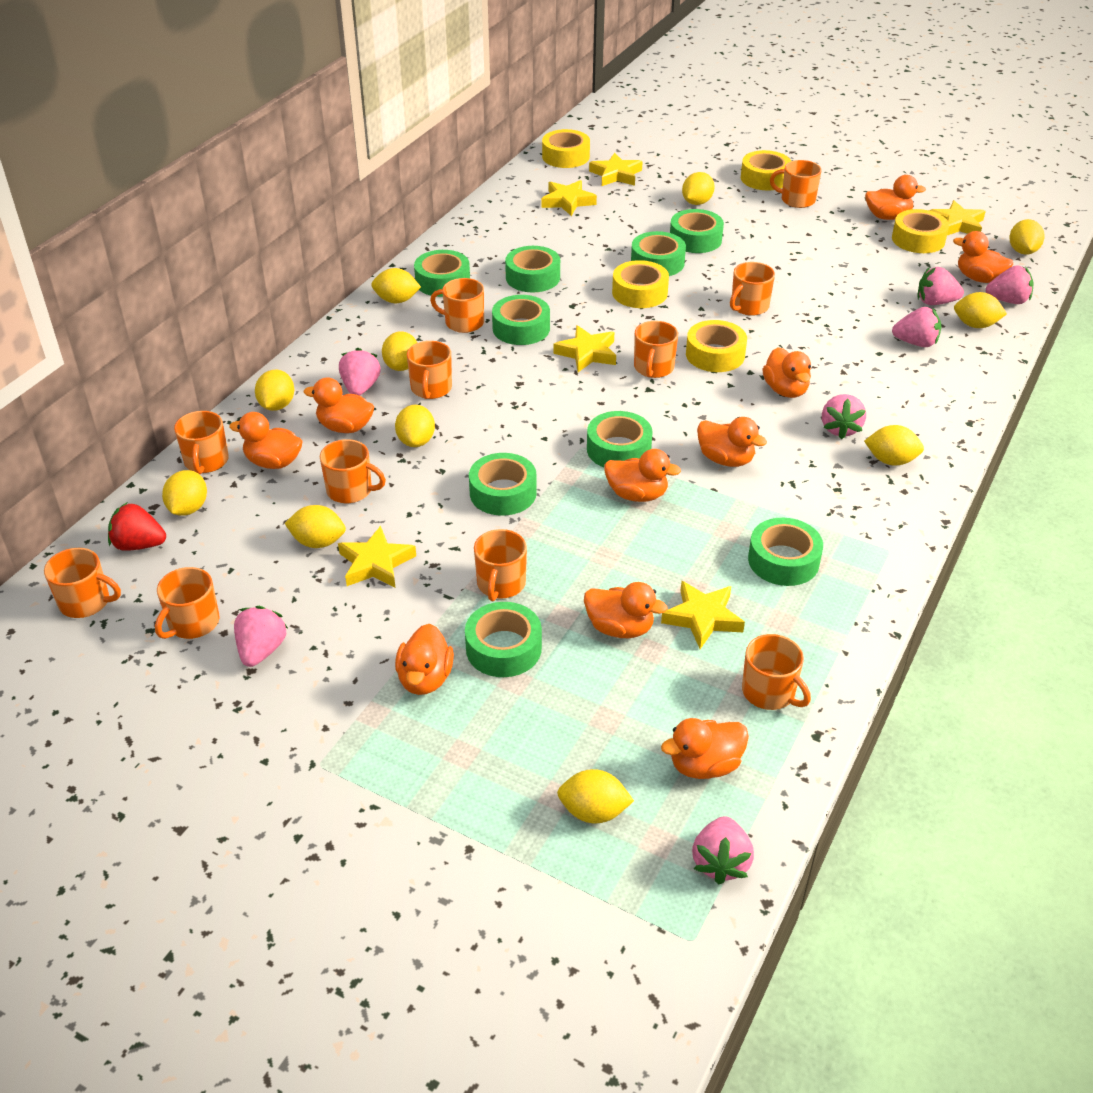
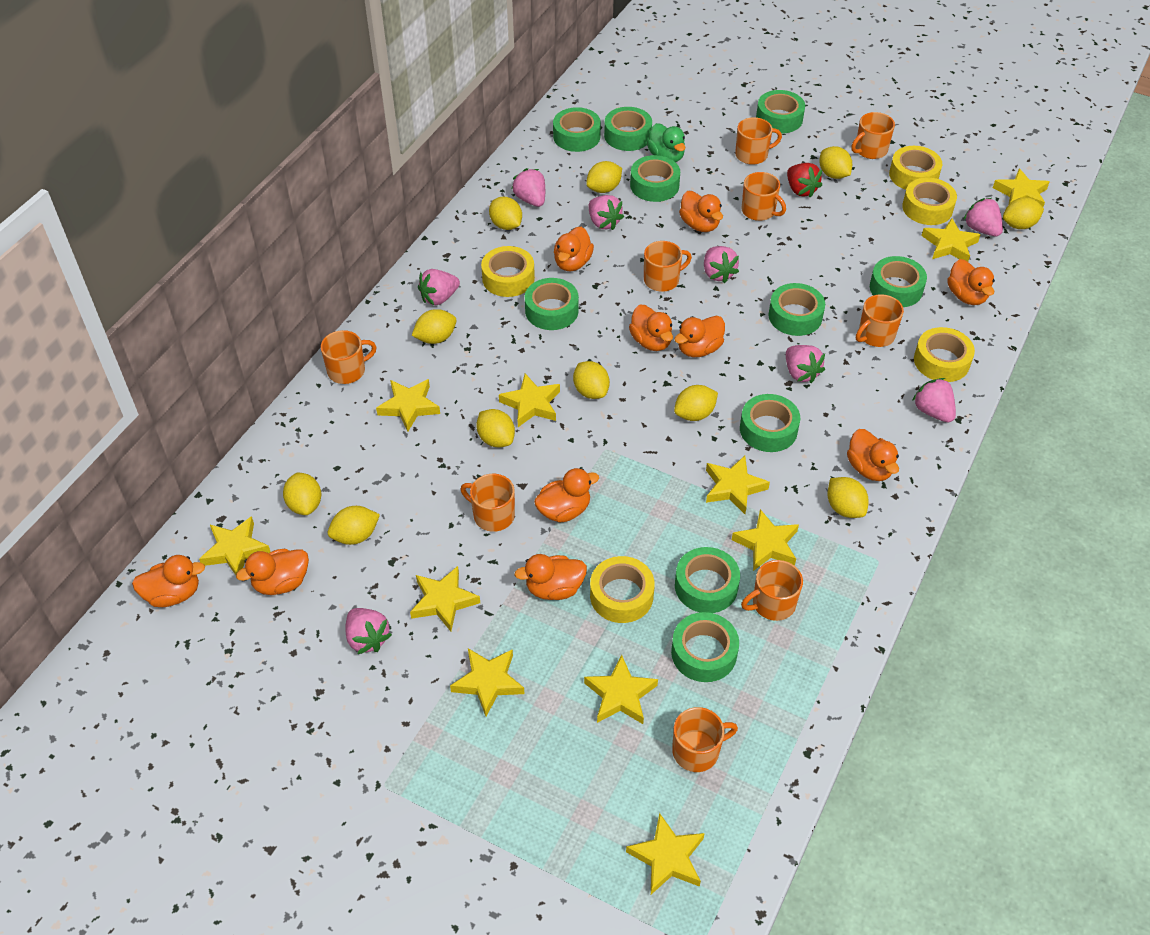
green duck: none = 0 -> [647,123,685,162] = 1
green tape: [414,250,470,297] [465,602,542,677] [469,453,537,516] [492,295,550,345] [505,246,560,292] [587,411,652,467] [631,231,686,276] [670,209,724,253] [748,518,823,586] = 9 -> [525,278,579,330] [553,107,601,152] [604,107,652,151] [630,155,680,202] [671,612,739,682] [675,547,740,613] [740,394,800,452] [756,90,805,133] [768,283,825,336] [870,256,927,307] = 10
orange mug: [44,548,121,618] [155,567,220,639] [174,411,229,474] [320,439,386,503] [407,341,452,399] [430,278,484,333] [474,529,527,601] [634,321,678,378] [730,262,775,316] [742,634,811,710] [770,160,822,208] = 11 -> [321,330,376,384] [461,474,515,532] [644,241,692,292] [672,707,738,772] [735,117,782,165] [741,172,786,221] [741,560,803,621] [851,112,895,159] [856,294,904,347] = 9
pink strawberry: [234,606,288,667] [339,348,381,396] [692,816,754,884] [822,394,866,439] [892,307,941,347] [917,267,964,305] [986,265,1033,304] = 7 -> [345,608,392,654] [418,269,460,305] [512,168,545,207] [589,195,624,230] [704,246,739,283] [786,345,825,383] [912,378,956,423] [963,198,1003,236] = 8
yellow star: [338,526,416,588] [541,180,597,216] [553,325,616,372] [589,153,643,186] [661,581,745,649] [929,200,986,235] = 6 -> [199,516,271,575] [376,379,440,432] [410,566,480,631] [450,648,524,716] [499,374,560,427] [584,655,658,724] [626,813,705,894] [706,456,770,514] [732,509,799,571] [921,218,981,262] [993,168,1049,207] = 11

